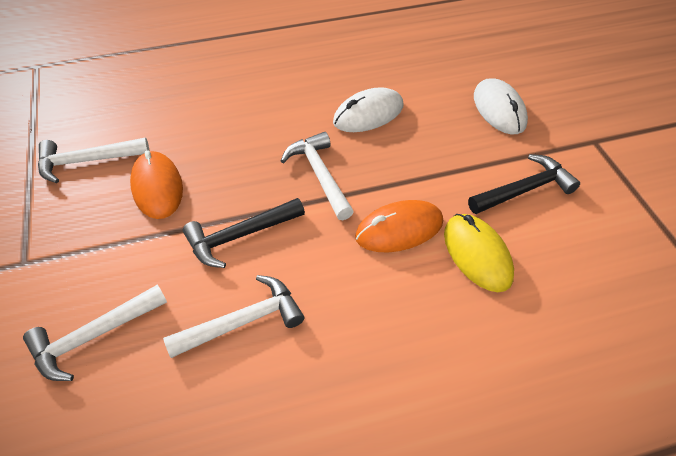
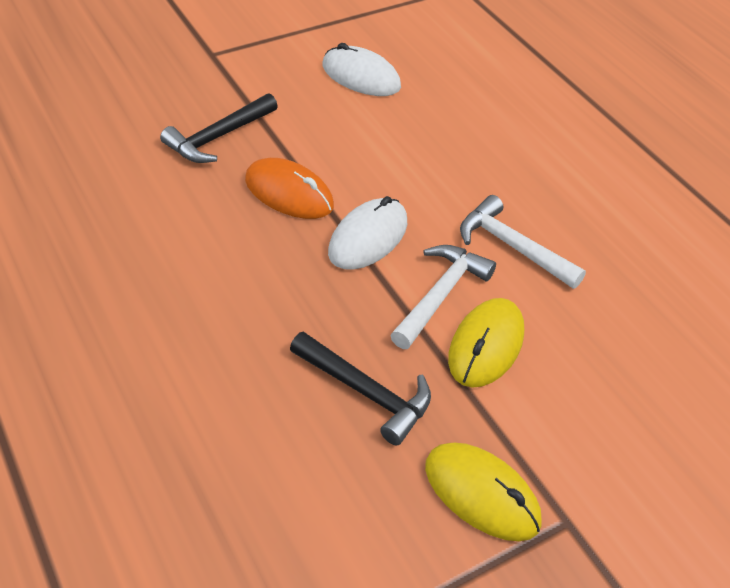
orange mouse: [130,150,183,219] [355,200,443,252] = 2 -> [245,158,334,219] = 1
white hammer: [23,285,167,381] [38,137,149,183] [163,275,304,358] [281,132,354,220] = 4 -> [390,245,496,349] [460,195,586,289] = 2
yellow mouse: [444,214,514,292] = 1 -> [425,443,542,541] [448,298,524,388] = 2

